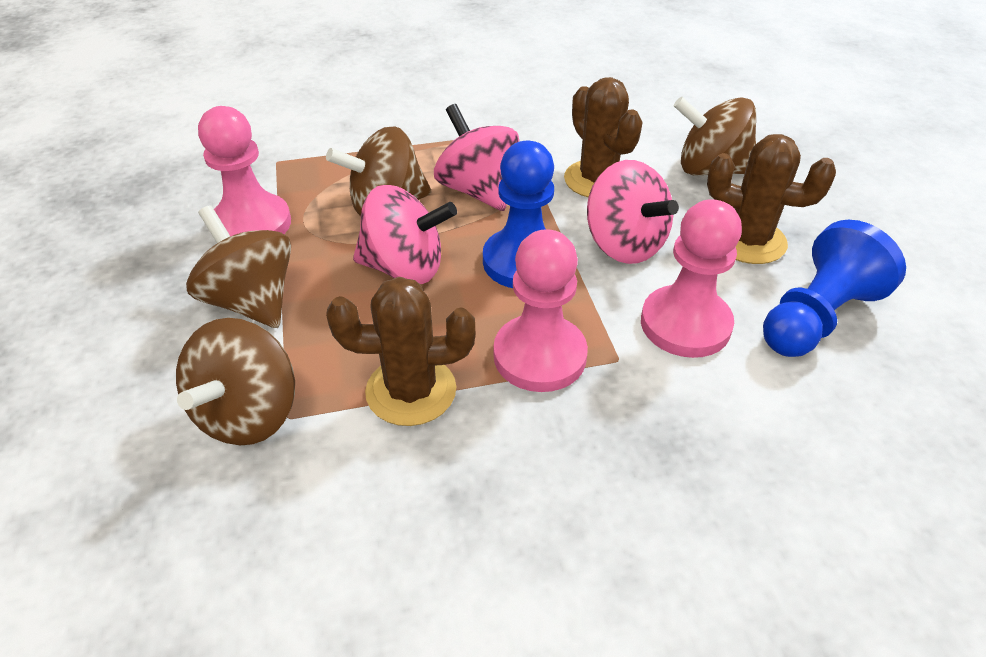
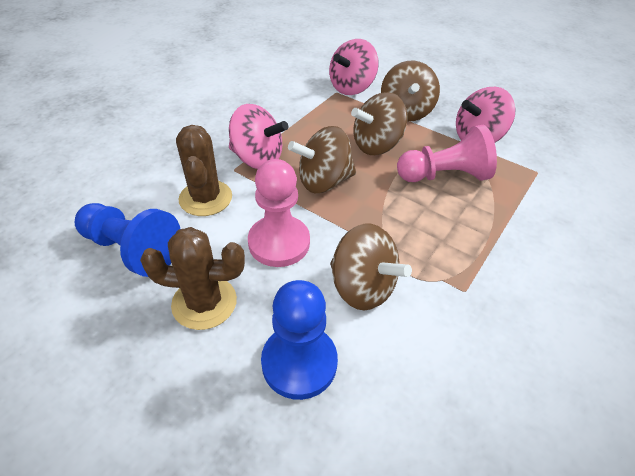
brown cactus: [326,277,475,426] [564,77,643,197] [707,134,836,264] = 3 -> [140,227,245,330] [176,125,232,216] = 2
pink pawn: [198,106,291,236] [494,229,588,392] [641,199,742,358] = 3 -> [248,159,310,267] [397,125,497,182] = 2

